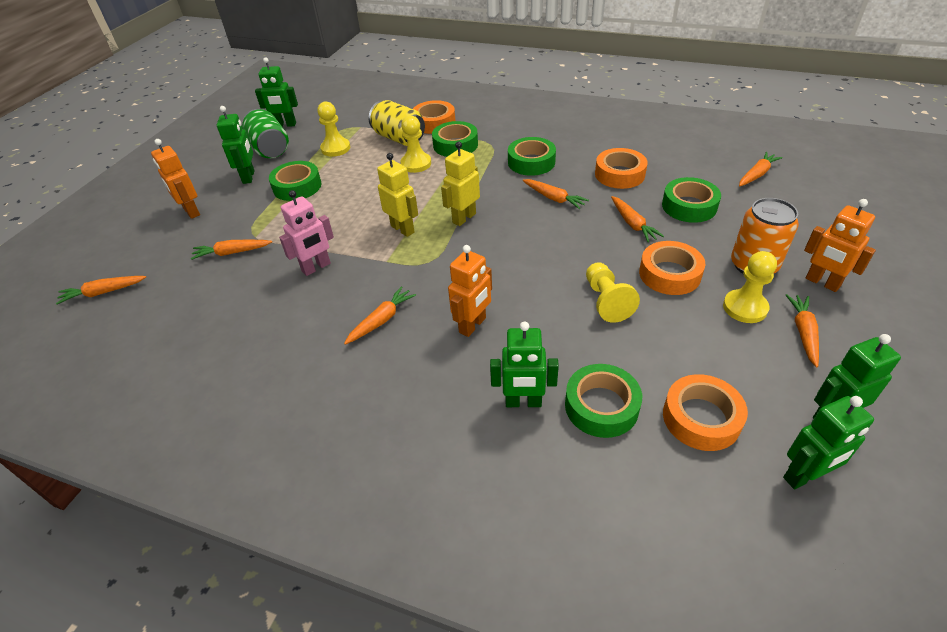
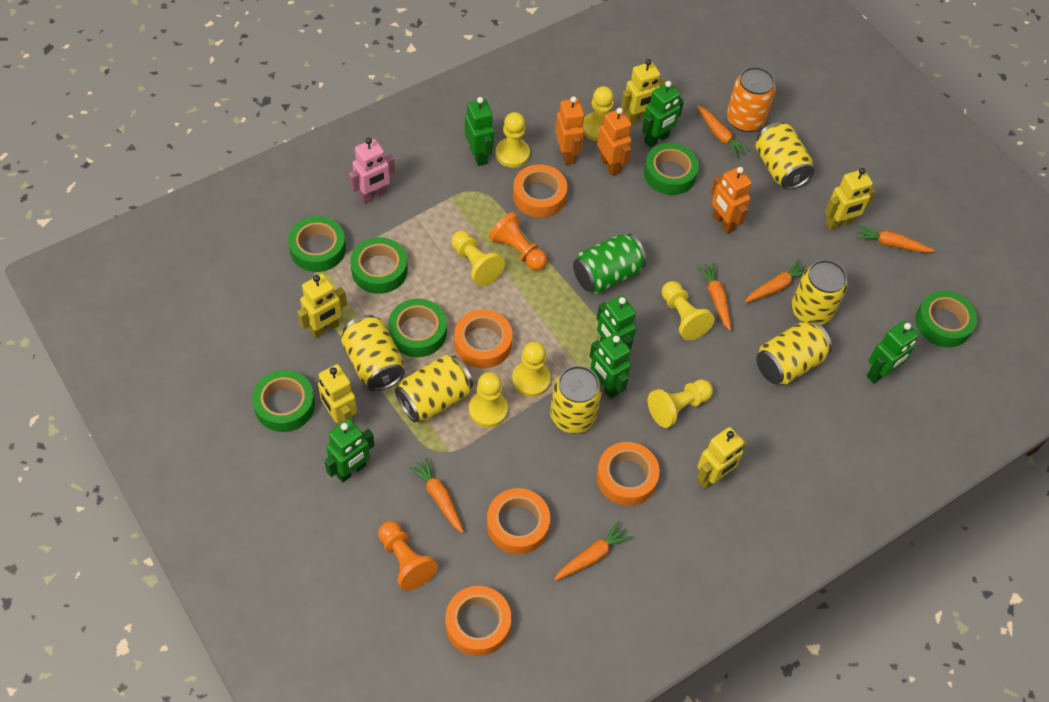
green robot: [217,106,255,184] [255,57,298,127] [490,322,559,407] [783,396,874,489] [813,334,901,419] = 5 -> [324,419,374,483] [465,97,494,166] [590,333,631,399] [597,296,636,352] [642,81,684,148] [867,321,919,384] = 6
green tape: [269,161,321,201] [432,121,478,157] [508,137,556,176] [565,364,642,438] [662,177,721,223] = 5 -> [252,370,315,432] [288,216,346,272] [350,237,408,294] [388,299,447,357] [644,143,699,195] [915,291,977,347] = 6
orange carrot: [56,276,146,304] [191,240,272,260] [344,286,416,345] [523,179,589,209] [611,196,664,242] [739,152,783,186] [786,294,819,368] = 7 -> [408,457,464,533] [554,521,632,581] [696,263,731,331] [697,105,750,158] [745,259,806,303] [856,225,935,253] = 6
orange pawn: none = 0 -> [378,521,438,591] [489,212,547,270] = 2
orange tape: [413,100,455,134] [595,148,648,189] [639,241,705,295] [663,374,748,451] = 4 -> [445,586,511,656] [454,309,513,368] [487,488,550,554] [513,164,567,218] [596,442,660,506] = 5
yellow can: [369,100,425,146] = 1 -> [341,315,405,391] [395,355,473,423] [550,366,602,434] [755,122,814,190] [756,321,832,385] [791,260,848,325] = 6
yellow pawn: [317,101,350,157] [400,115,431,173] [586,262,640,322] [723,251,777,323] = 4 -> [451,231,505,286] [469,372,508,427] [495,112,530,168] [512,342,551,397] [583,86,614,141] [648,379,713,428] [662,281,715,340] = 7
yellow robot: [377,153,418,237] [441,142,480,226] = 2 -> [297,274,347,339] [318,364,357,425] [621,59,666,124] [697,427,747,489] [825,168,876,230] = 5

